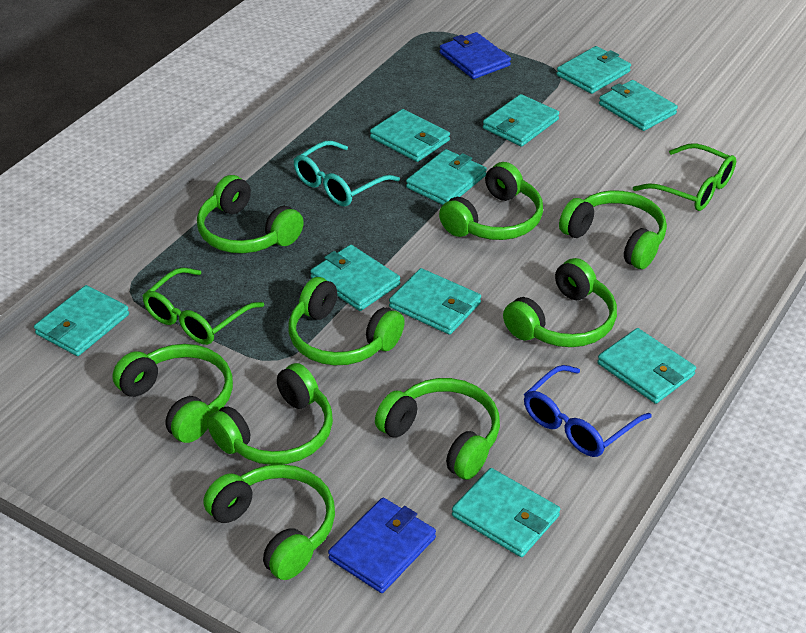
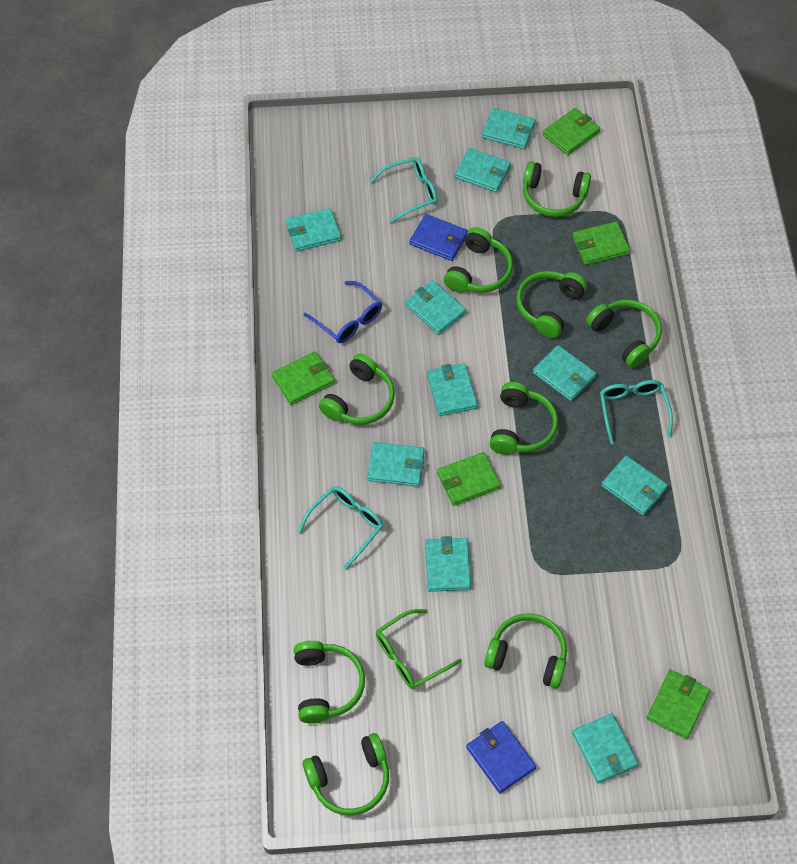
green glasses: [142,267,264,345] [633,143,736,211] = 2 -> [376,609,462,689] = 1
green wallet: none = 0 -> [272,351,335,405] [437,452,501,506] [543,108,600,155] [572,221,630,265] [647,670,710,739] = 5
turquoise glasses: [293,140,400,206] = 1 -> [298,486,383,570] [370,157,438,223] [600,380,673,445] = 3

